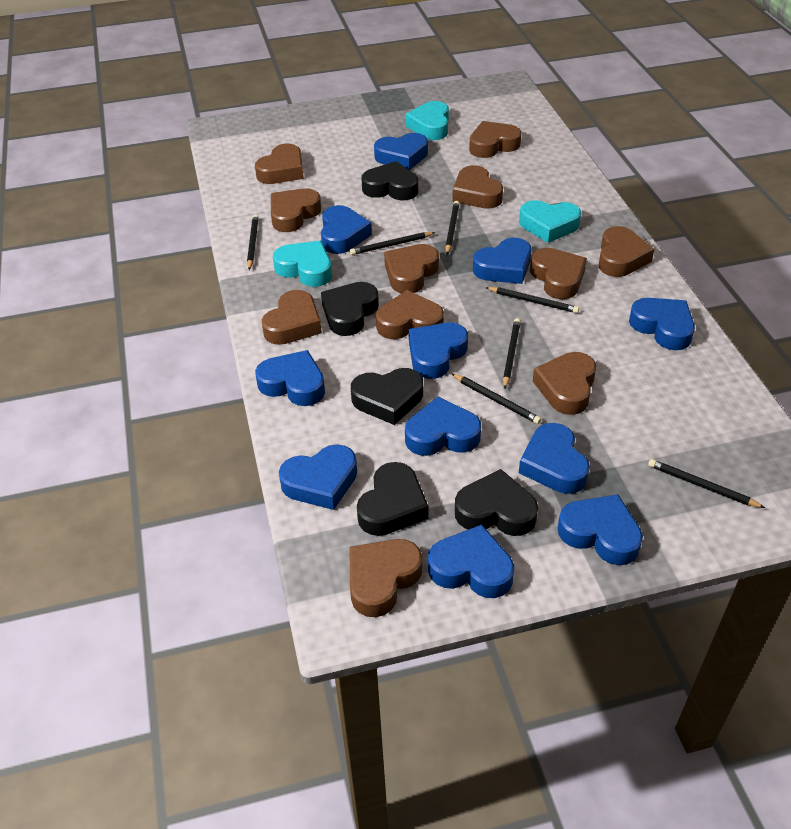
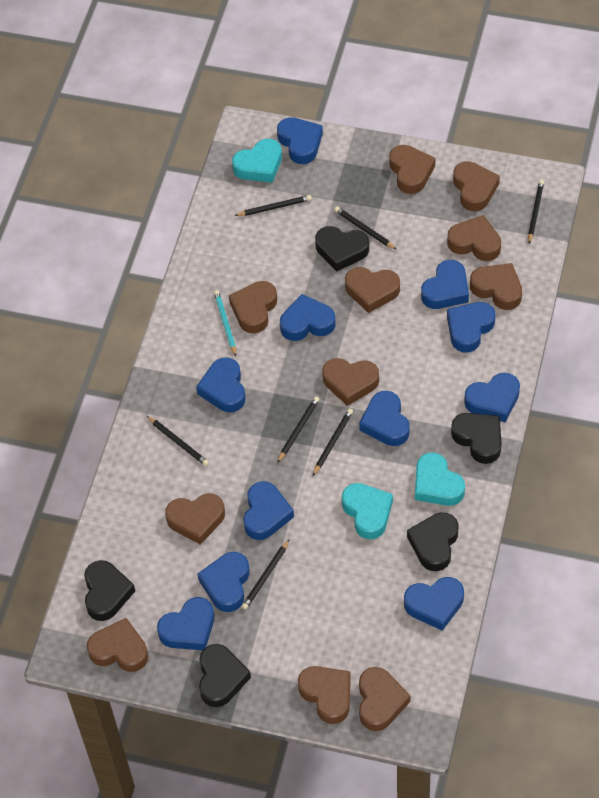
turquoise pencil: none = 0 -> [214,290,236,356] = 1

